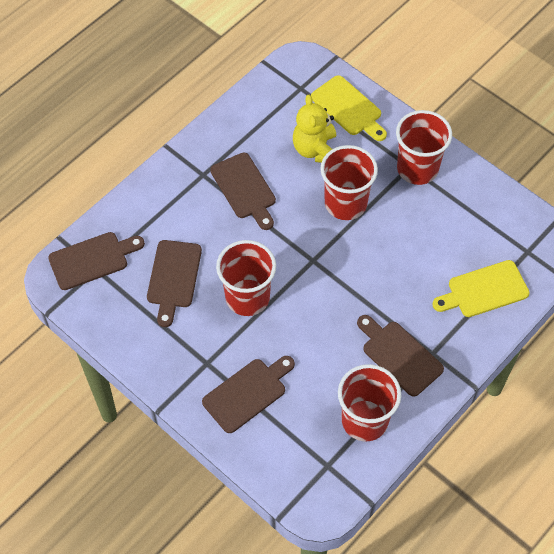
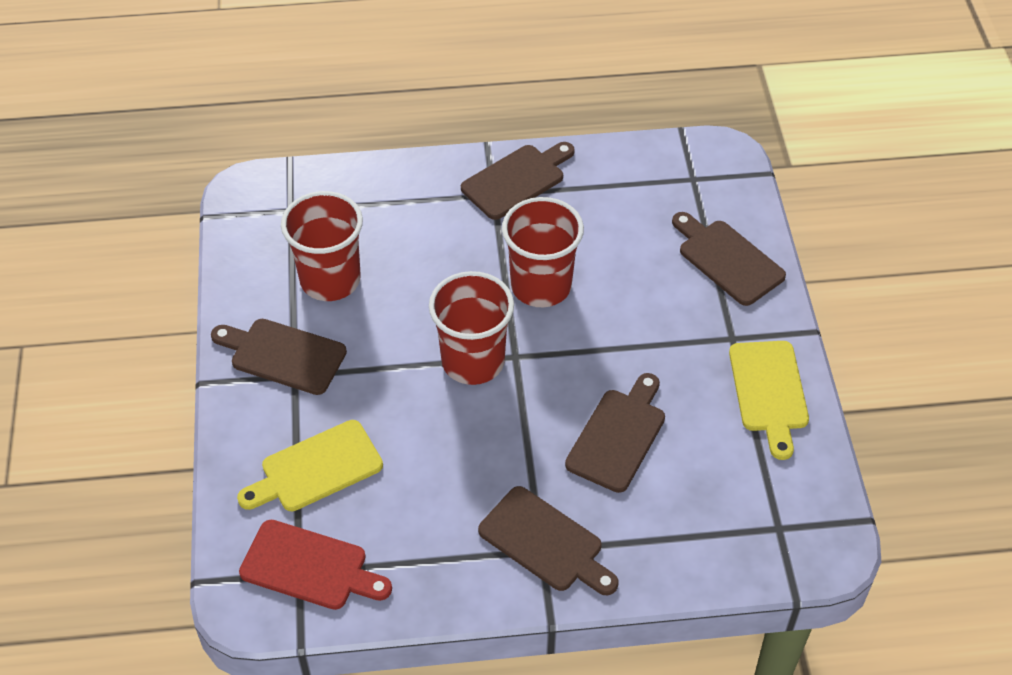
red cup: [216,240,276,316] [320,145,378,220] [338,364,401,441] [396,110,452,185] = 4 -> [281,191,363,301] [429,271,514,385] [502,197,584,307] = 3
red cutting board: none = 0 -> [239,520,392,610] = 1
yellow teddy bear: [293,95,336,163] = 1 -> none = 0

